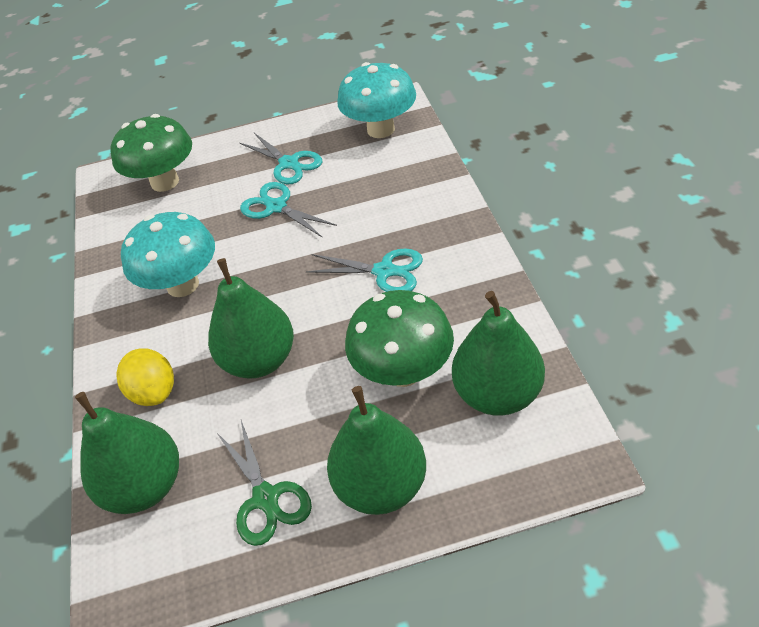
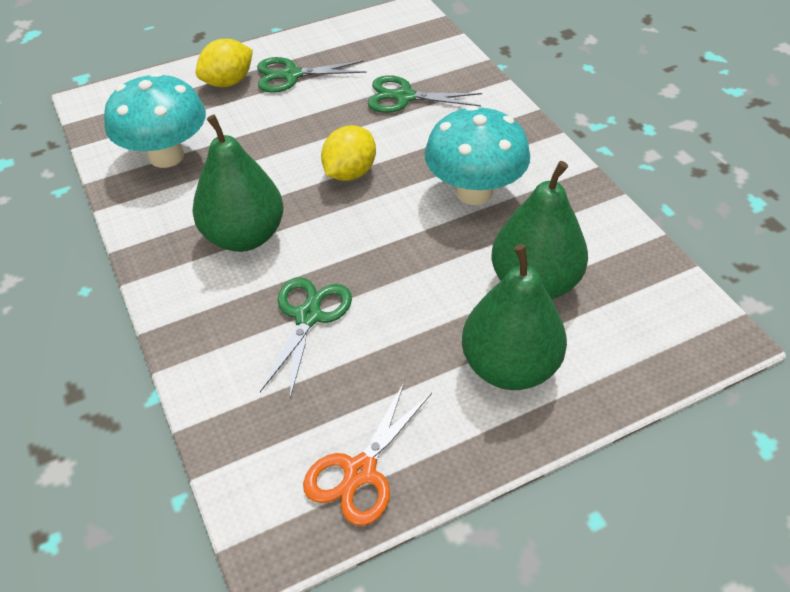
green mushroom: [110,114,192,192] [345,290,454,387] = 2 -> none = 0
green pear: [75,392,179,514] [208,258,294,379] [327,386,426,515] [452,291,545,416] = 4 -> [192,114,283,252] [462,244,567,390] [491,161,588,299] = 3
green scissors: [217,421,312,546] = 1 -> [257,57,366,93] [260,277,352,398] [368,75,482,113] = 3
orange scissors: none = 0 -> [303,381,432,526] = 1
turquoise scissors: [240,133,322,184] [240,182,337,238] [306,249,423,292] = 3 -> none = 0
yellow lemon: [117,348,174,406] = 1 -> [196,39,253,87] [321,125,376,181] = 2

